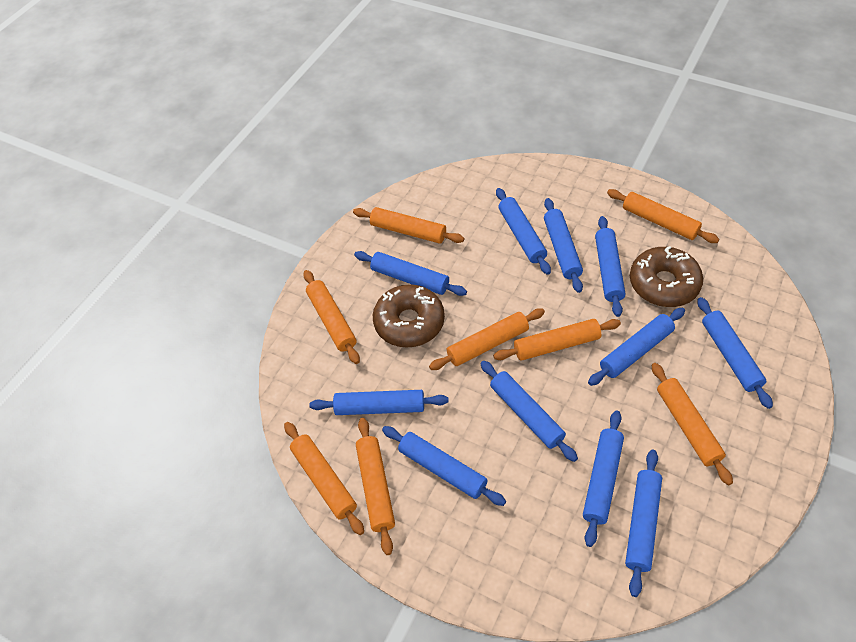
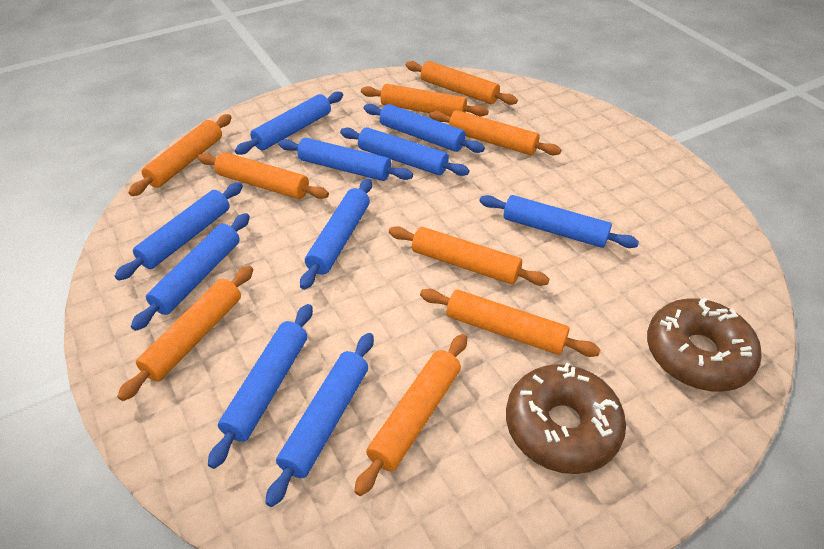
blue rolling pin: [309,390,449,415] [354,251,467,296] [382,426,506,506] [480,361,578,462] [496,188,551,275] [544,198,583,293] [583,410,624,547] [588,308,685,386] [595,216,626,317] [625,450,662,597] [697,297,773,409] = 11 -> [115,182,243,281] [131,213,250,331] [208,304,313,469] [235,91,343,155] [265,333,374,507] [278,138,413,181] [300,178,372,290] [340,127,470,176] [364,104,485,153] [480,195,639,248] = 10
orange rolling pin: [284,422,364,535] [303,270,360,364] [353,207,464,244] [356,418,395,555] [429,308,545,370] [493,319,621,361] [607,189,719,243] [652,363,733,485] = 8 -> [117,266,253,401] [128,114,232,196] [198,152,329,199] [354,334,467,496] [361,84,489,117] [389,226,549,286] [406,61,518,105] [420,289,601,357] [430,110,561,155] = 9

